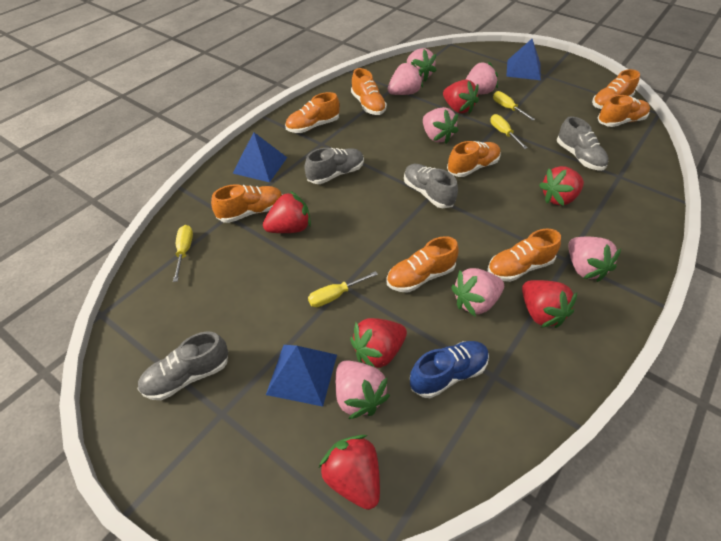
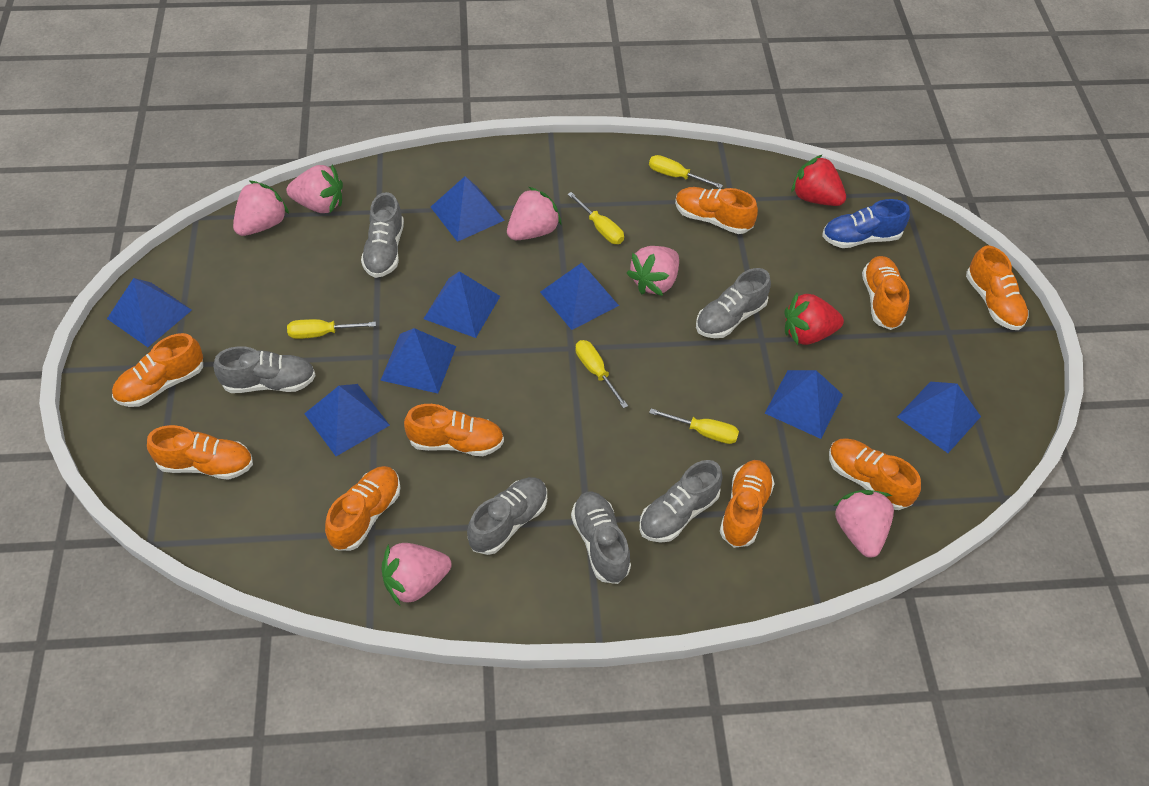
blue pyramid: [233,132,287,182] [266,345,337,407] [506,39,541,80] = 3 -> [107,278,192,347] [304,384,390,456] [380,328,456,393] [423,271,500,338] [431,176,505,242] [540,263,619,330] [765,370,843,439] [897,382,981,453] = 8
grey shoe: [138,332,228,400] [304,148,364,184] [404,164,458,208] [557,116,609,170] = 4 -> [213,346,316,393] [361,192,404,278] [467,477,547,555] [571,491,631,584] [639,460,723,543] [696,268,771,338] = 6
orange shoe: [211,184,283,223] [285,92,340,133] [351,68,387,115] [386,236,459,293] [447,141,501,177] [487,229,561,282] [592,69,640,109] [598,95,650,127] = 8 -> [112,333,203,407] [147,425,253,480] [325,466,400,551] [404,404,504,456] [675,187,758,234] [720,460,775,548] [829,438,921,510] [862,256,910,330] [966,245,1029,330] = 9
pink strawberry: [335,360,390,419] [388,61,423,95] [407,48,437,81] [423,107,458,144] [451,268,504,317] [465,62,498,95] [568,237,621,282] = 7 -> [233,180,289,236] [287,165,343,213] [382,543,451,607] [507,187,562,240] [627,246,679,296] [834,490,894,558] = 6
red strawberry: [263,191,311,233] [319,435,380,510] [350,318,407,368] [443,80,479,114] [522,280,577,328] [539,166,584,206] = 6 -> [785,293,844,345] [792,154,846,206] = 2
yellow screwdriver: [173,225,193,282] [308,271,378,307] [490,114,528,149] [493,91,535,121] = 4 -> [287,319,376,339] [567,192,624,244] [575,340,628,408] [649,155,723,188] [649,409,739,444] = 5

